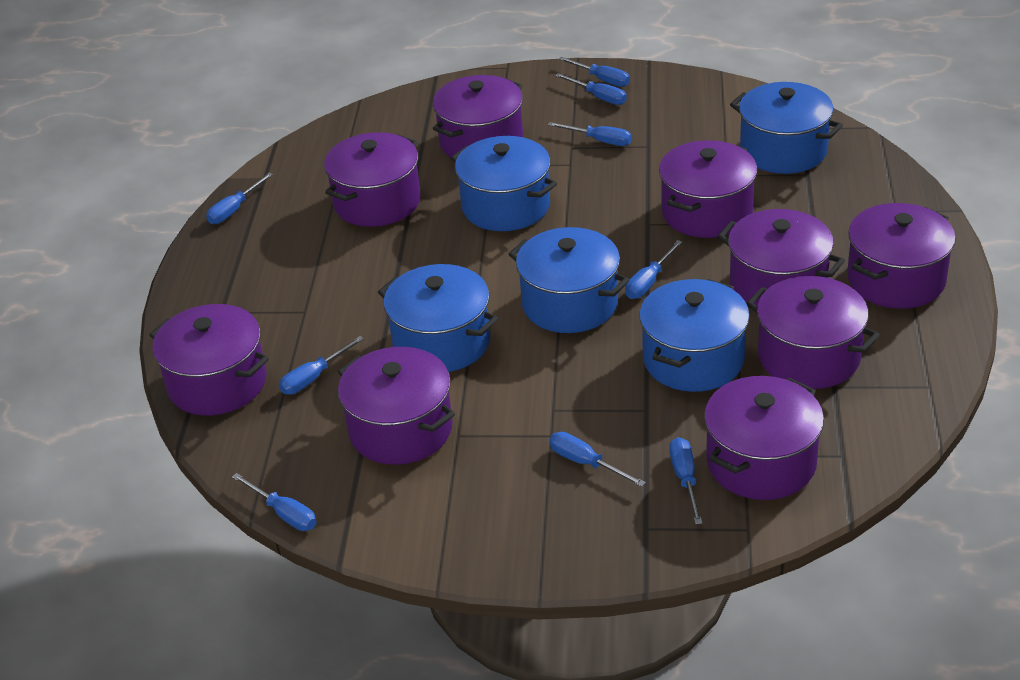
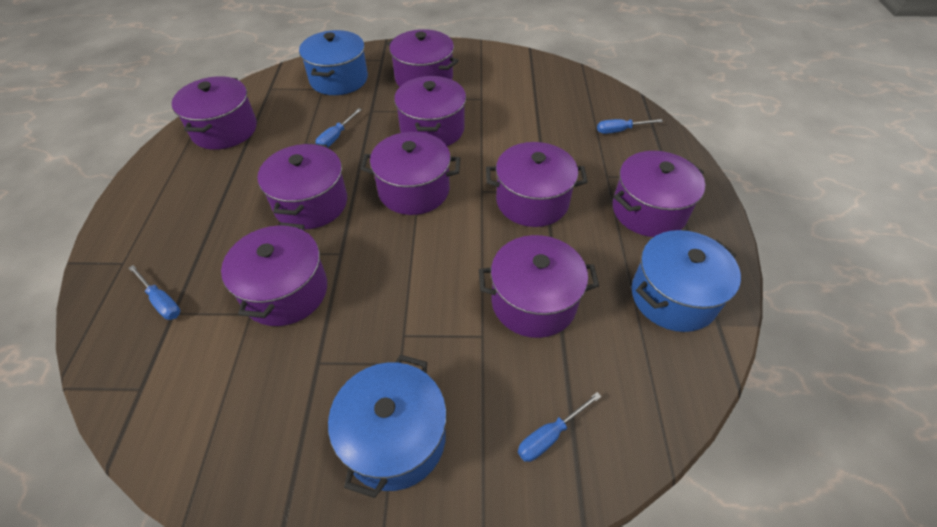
blue pot: [378,264,498,372] [451,136,557,231] [509,227,629,333] [639,279,750,392] [730,82,843,174] = 5 -> [299,30,368,95] [328,355,447,498] [632,230,741,332] = 3
blue screwdriver: [206,173,273,224] [232,473,317,531] [279,336,364,394] [548,122,632,146] [549,432,646,487] [555,73,627,105] [559,57,630,87] [625,240,682,299] [669,437,703,525] = 9 -> [129,265,180,320] [316,108,362,148] [518,392,602,462] [597,119,663,134] = 4

